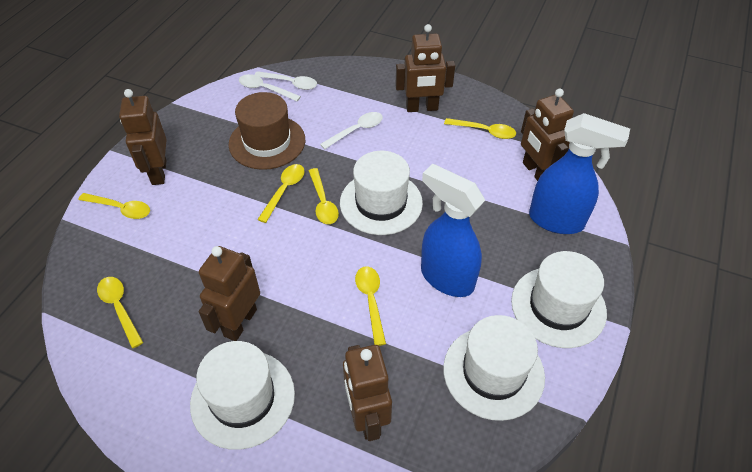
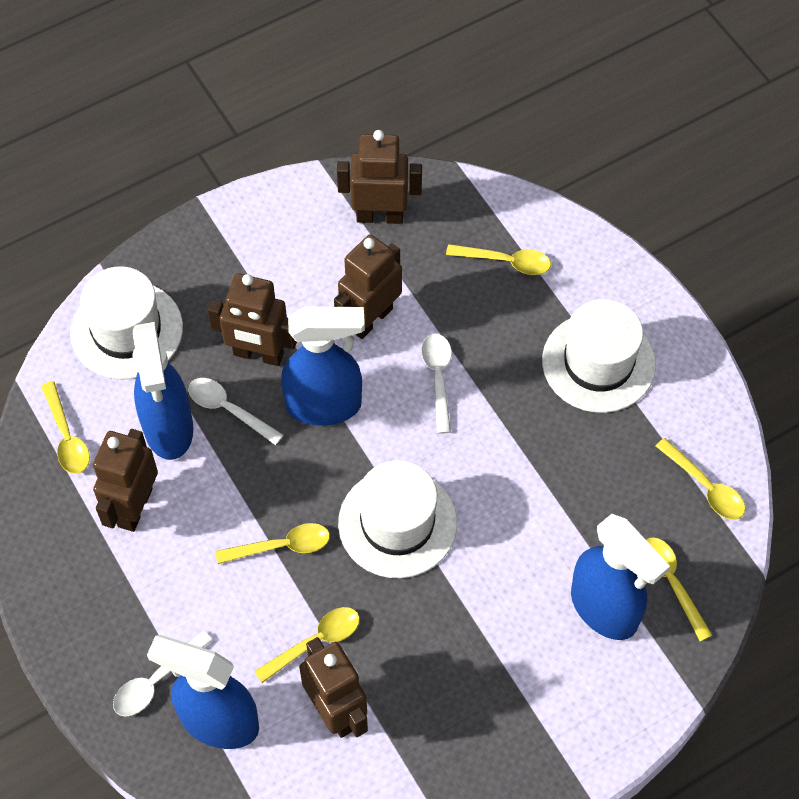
blue spray bottle: [421,164,485,297] [529,113,630,234] = 2 -> [132,322,193,460] [147,635,259,749] [281,307,365,426] [571,514,670,640] = 4
brown hat: [229,92,305,170] = 1 -> none = 0
white hat: [190,341,295,450] [340,151,423,235] [443,315,545,421] [511,251,607,348] = 4 -> [70,266,183,380] [338,460,457,578] [542,299,656,413] = 3

